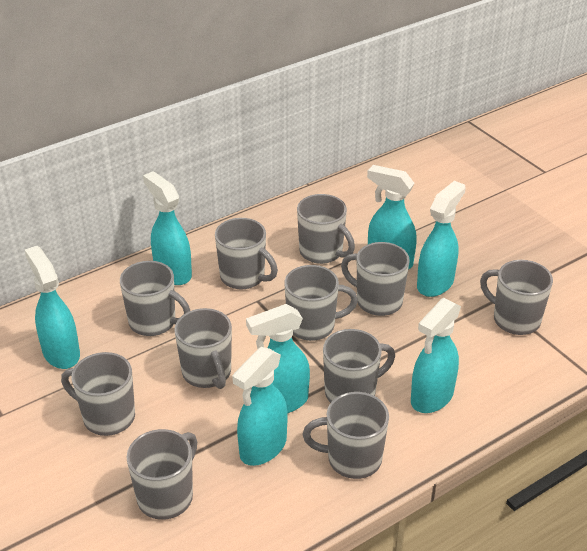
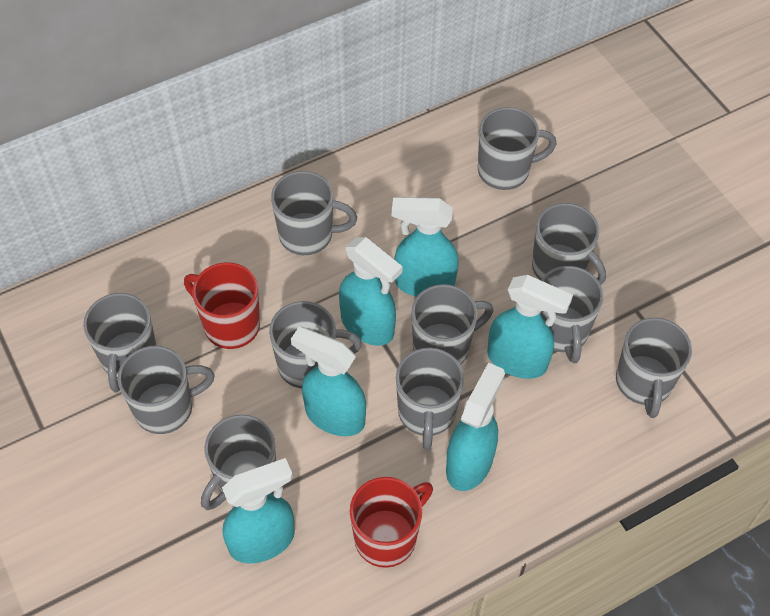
red mug: none = 0 -> [184,262,260,349] [350,477,433,568] = 2
turquoise spray bottle: [25,246,80,369] [143,171,192,285] [232,347,288,466] [246,304,310,413] [367,165,417,269] [411,298,461,413] [417,181,466,297] = 7 -> [222,458,295,563] [291,326,366,436] [339,237,403,346] [392,197,459,297] [446,362,505,491] [487,275,573,379] = 6

